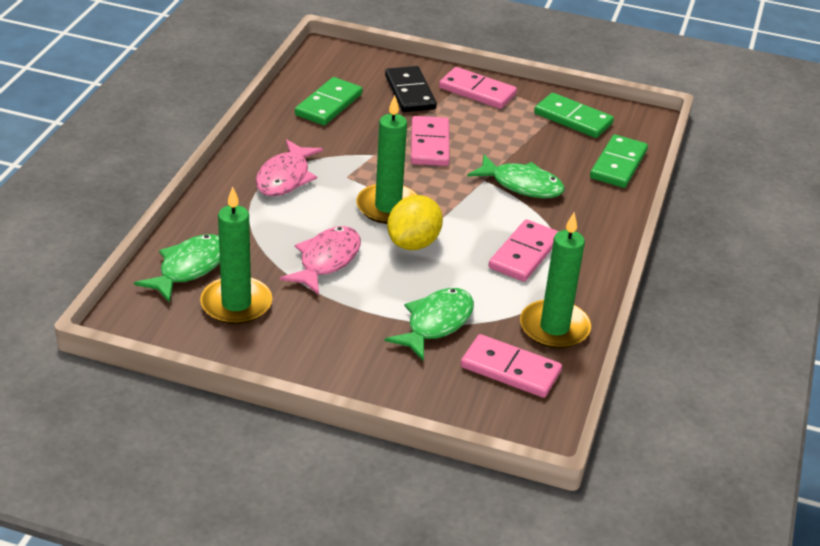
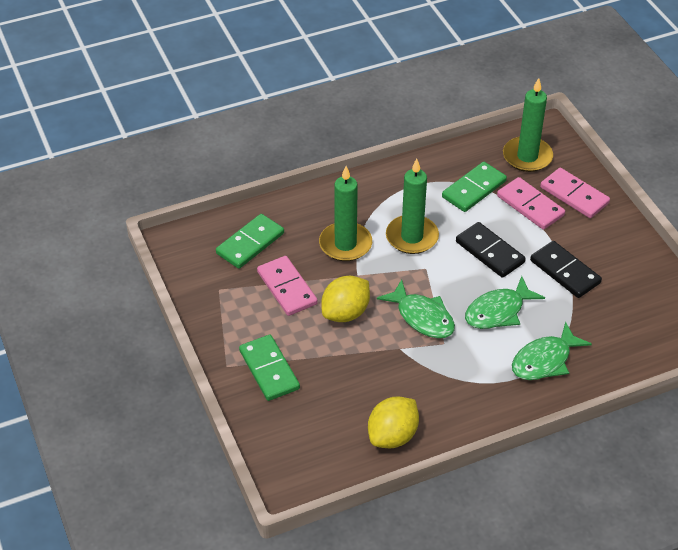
black domino: [385,66,437,112] = 1 -> [456,222,526,278] [530,241,602,298] = 2
pink domino: [411,116,449,166] [439,67,517,109] [461,334,562,398] [488,219,559,282] = 4 -> [257,256,318,316] [497,177,565,230] [540,168,610,218] = 3
pink fish: [256,139,323,196] [280,226,361,295] = 2 -> none = 0
yellow lemon: [387,195,443,250] = 1 -> [321,276,370,322] [368,397,419,448] = 2

